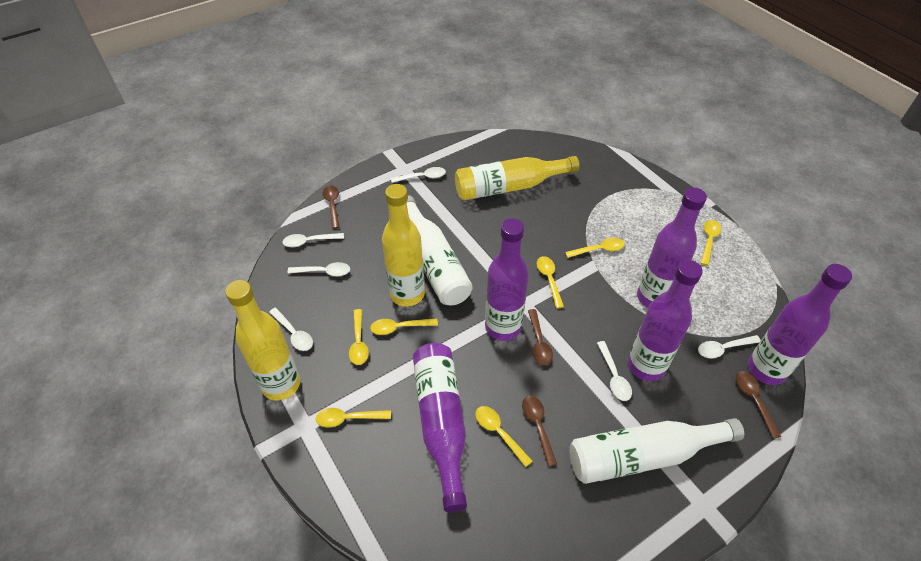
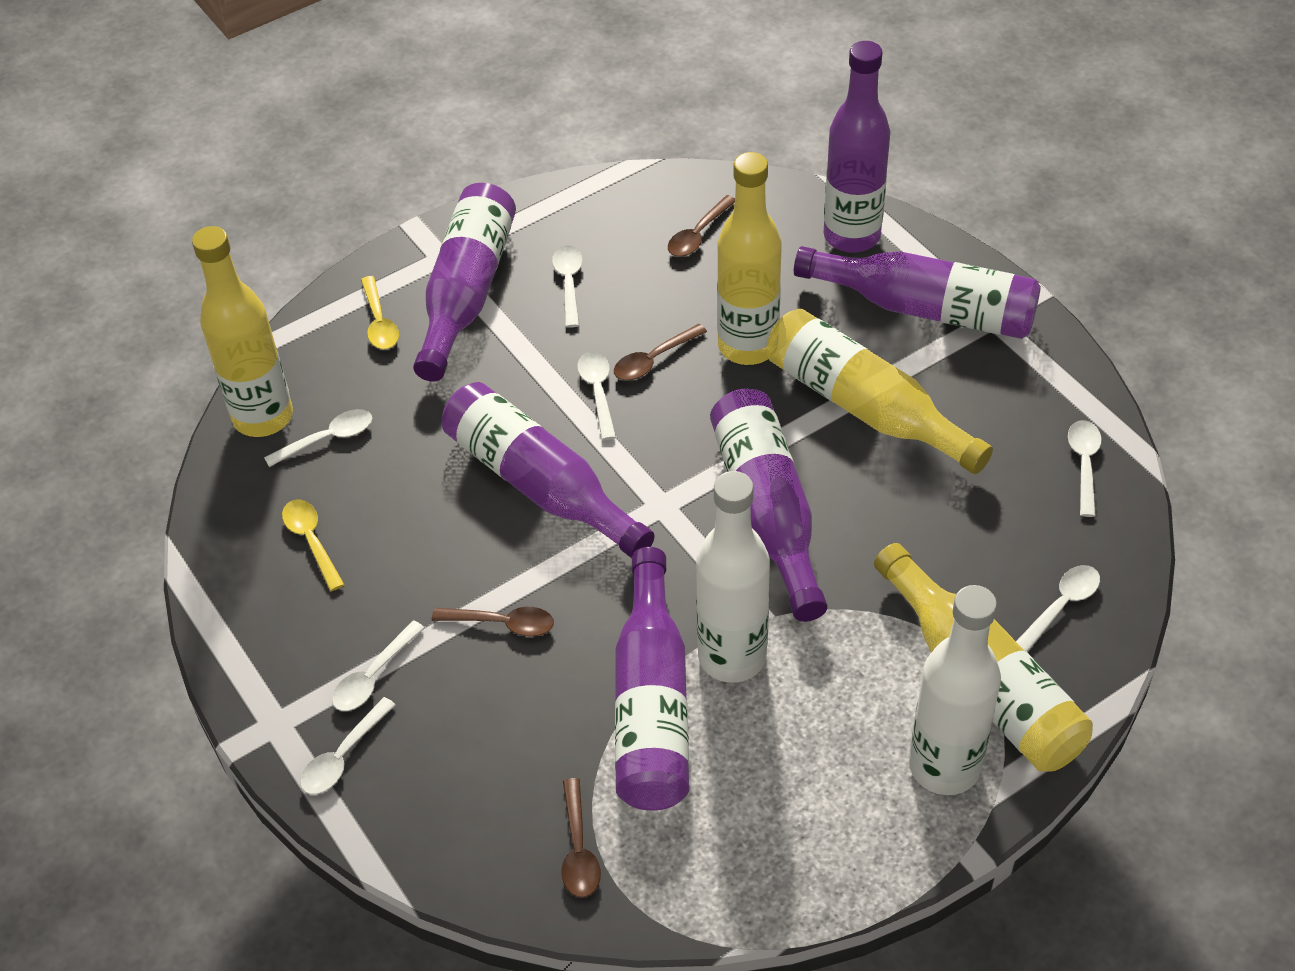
purple bottle: [413,343,467,513] [485,219,529,341] [628,260,703,381] [637,188,707,308] [748,264,852,385] = 5 -> [413,183,516,382] [442,382,655,558] [615,547,689,811] [710,389,827,622] [794,246,1041,339] [824,41,890,253] = 6
white spoon: [269,308,313,351] [282,233,344,247] [287,262,350,276] [391,167,446,183] [597,341,632,401] [698,335,761,358] = 6 -> [264,409,372,467] [300,697,396,795] [332,620,425,711] [552,245,583,328] [577,351,616,440] [1016,565,1100,652] [1068,420,1102,517] = 7
yellow bottle: [225,280,300,401] [382,184,425,307] [455,156,579,200] = 3 -> [192,226,293,437] [717,152,782,365] [767,309,993,474] [874,543,1093,772] = 4
yellow spoon: [316,408,391,427] [349,309,369,365] [370,319,438,335] [475,406,532,467] [537,256,564,309] [565,237,625,258] [701,220,721,266] = 7 -> [282,499,344,591] [361,276,399,349] = 2

